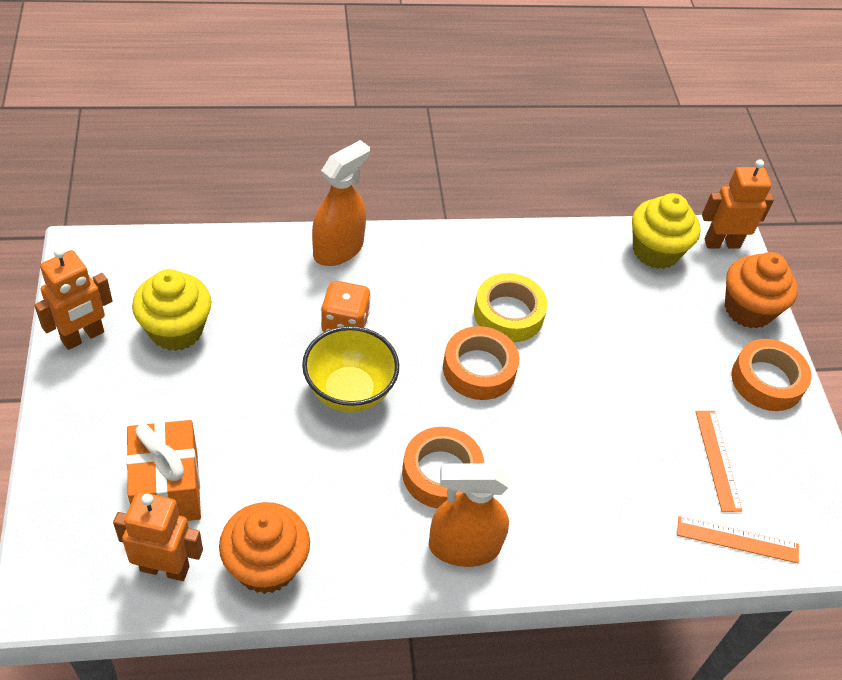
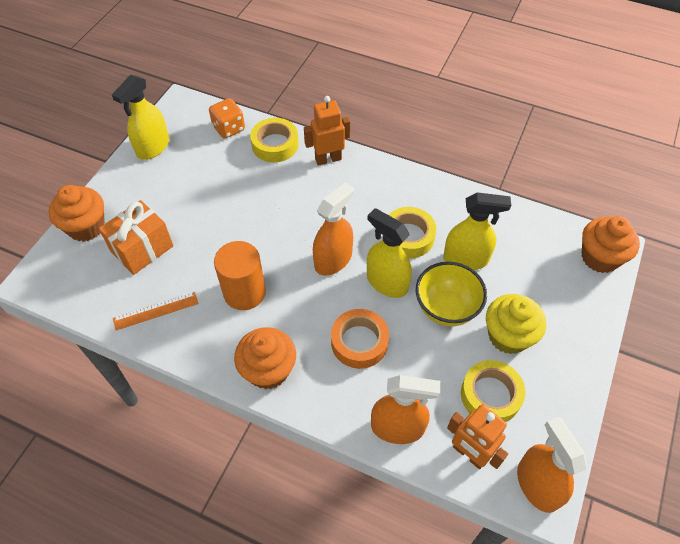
orange cupcake: [219,502,310,594] [725,252,798,329] = 2 -> [49,185,105,242] [234,327,296,390] [582,216,640,273] = 3
orange cylinder: none = 0 -> [214,241,266,310] = 1
orange robot: [34,248,112,350] [113,491,203,581] [702,160,774,249] = 3 -> [304,96,350,166] [447,405,508,469] = 2
orange ruler: [677,516,799,563] [696,411,742,512] = 2 -> [113,292,199,330] = 1
orange spray bottle: [312,140,370,266] [429,463,509,567] = 2 -> [313,182,354,276] [371,375,440,444] [517,417,587,513] = 3
orange tape: [402,427,484,508] [443,326,519,400] [731,339,811,411] = 3 -> [331,309,389,369] = 1
yellow cupcake: [132,269,211,351] [632,193,700,269] = 2 -> [486,294,546,354] = 1
yellow spray bottle: none = 0 -> [112,75,169,160] [367,208,412,298] [443,192,511,270] = 3
yellow tape: [474,273,548,342] = 1 -> [250,118,299,162] [389,207,436,258] [461,360,525,422] = 3

